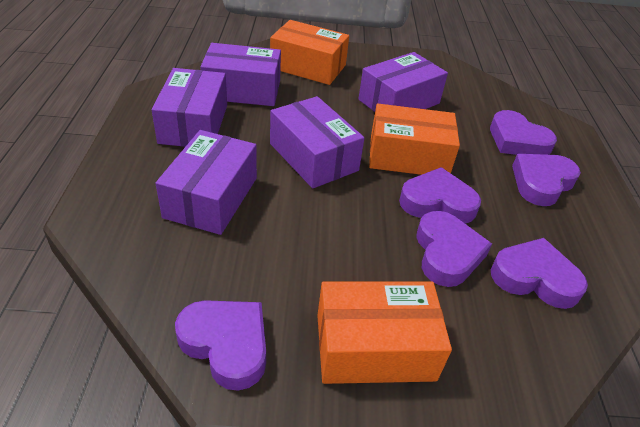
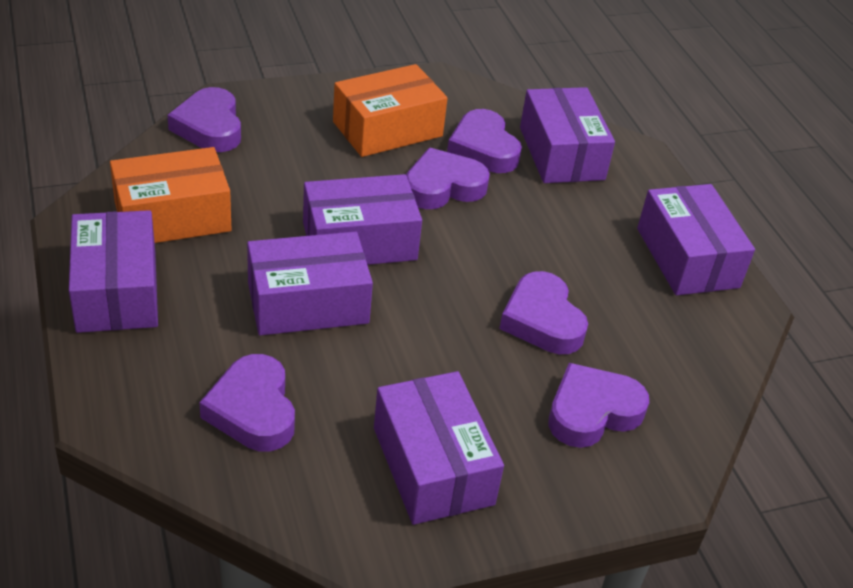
orange box: [270,20,349,85] [317,281,452,384] [369,104,460,175] = 3 -> [110,147,231,243] [333,64,448,157] = 2
purple box: [151,68,227,147] [156,130,257,235] [200,43,281,106] [270,96,365,189] [358,52,448,112] = 5 -> [69,210,158,333] [247,231,373,336] [303,174,422,265] [374,371,504,525] [520,87,615,183] [637,184,755,295] = 6

